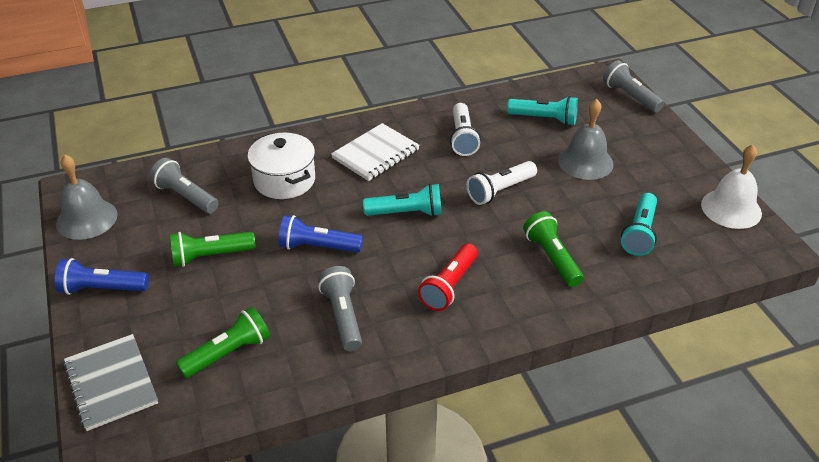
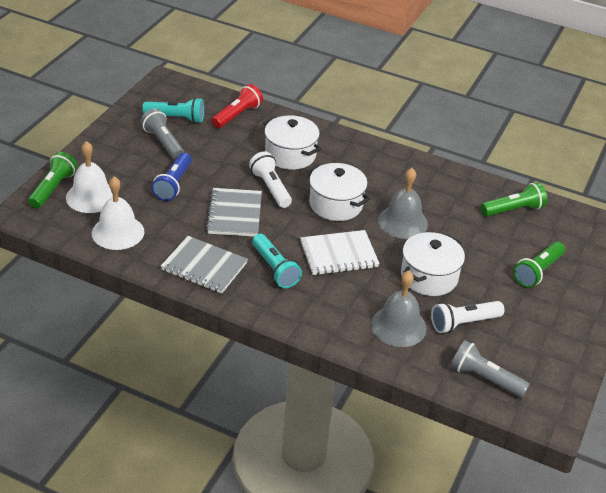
blue flashlight: [55,258,149,295] [279,215,363,253] = 2 -> [151,153,192,201] = 1
grey flashlight: [150,158,219,213] [318,266,362,351] [603,60,664,113] = 3 -> [141,108,184,160] [451,340,530,398] = 2
grey notebook: [63,334,158,431] = 1 -> [161,236,248,294] [206,188,262,236] = 2
turquoise flashlight: [363,184,442,217] [507,96,578,126] [621,193,657,256] = 3 -> [142,97,204,123] [252,234,302,288] = 2
white bell: [701,145,762,229] = 1 -> [66,141,113,213] [92,176,144,250] = 2
white pot: [247,133,315,199] = 1 -> [263,115,321,170] [306,163,371,221] [401,232,465,296] = 3

